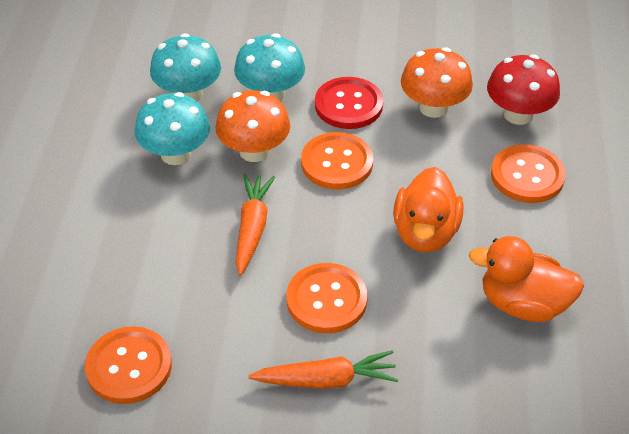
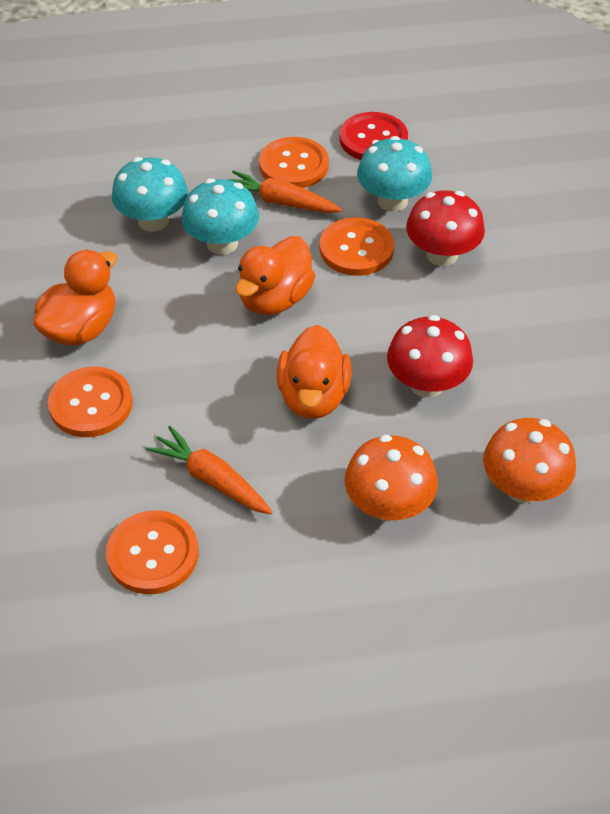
orange duck: [393,167,464,252] [469,236,584,322] = 2 -> [33,250,117,346] [235,236,315,315] [277,325,351,419] = 3
red mushroom: [487,54,560,125] = 1 -> [387,315,473,398] [406,191,485,266] = 2

